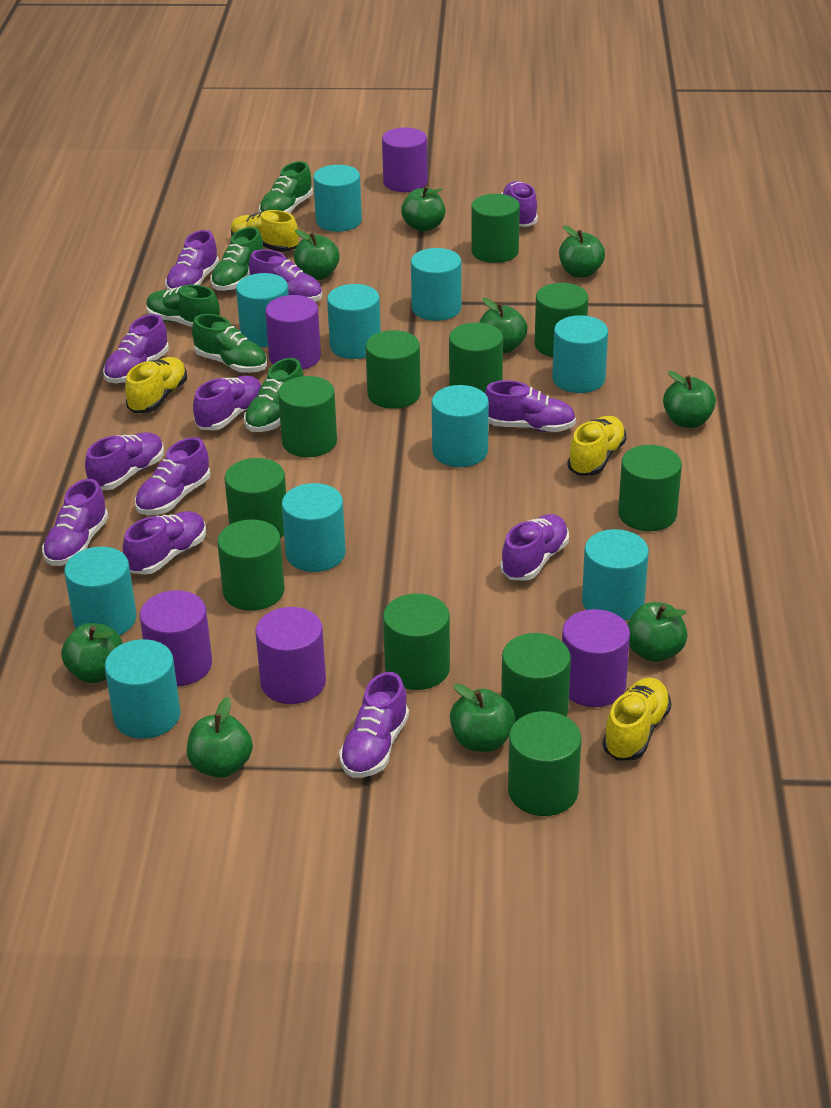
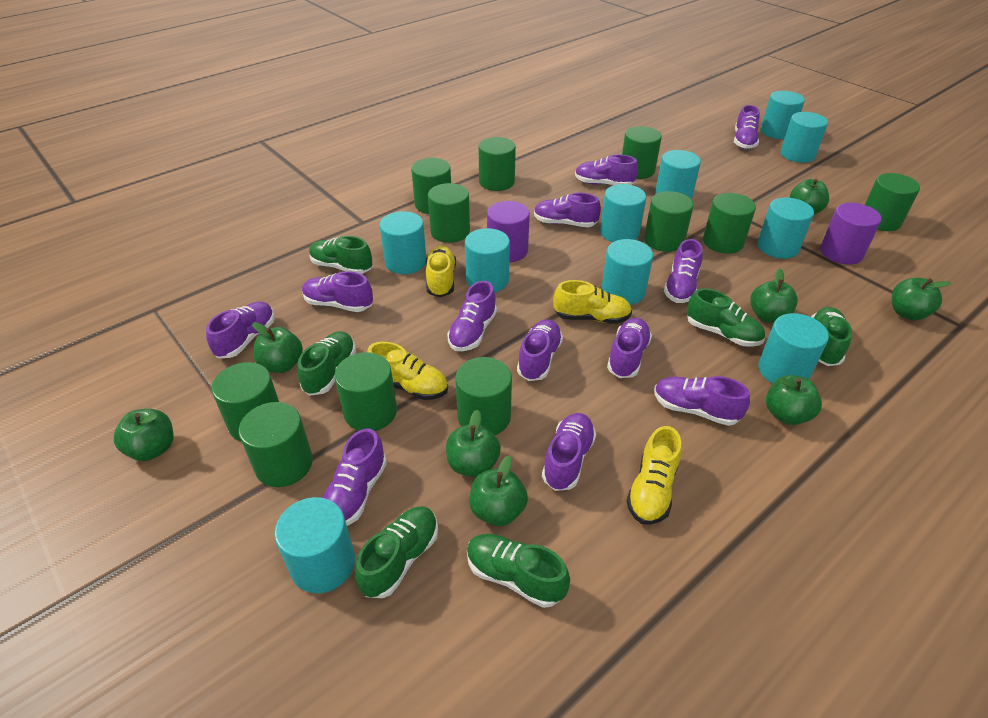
green apple: [61,623,123,683] [187,697,253,778] [294,229,340,280] [401,186,445,232] [450,683,515,752] [479,298,527,354] [559,226,605,278] [627,602,687,662] [663,371,716,428] = 9 -> [114,409,173,461] [252,322,303,373] [446,410,501,477] [469,455,528,526] [750,269,798,323] [766,375,822,425] [790,179,829,214] [892,278,951,320] = 8
green shoe: [146,285,220,327] [192,314,267,373] [210,227,263,291] [244,358,304,432] [259,161,313,213] = 5 -> [297,331,356,396] [309,236,372,274] [355,506,438,598] [467,534,570,608] [687,288,765,347] [811,307,852,366] = 6
purple cylinder: [140,590,212,686] [256,607,326,704] [265,295,321,370] [382,127,428,192] [562,609,630,707] = 5 -> [487,201,530,262] [820,203,881,265] = 2

